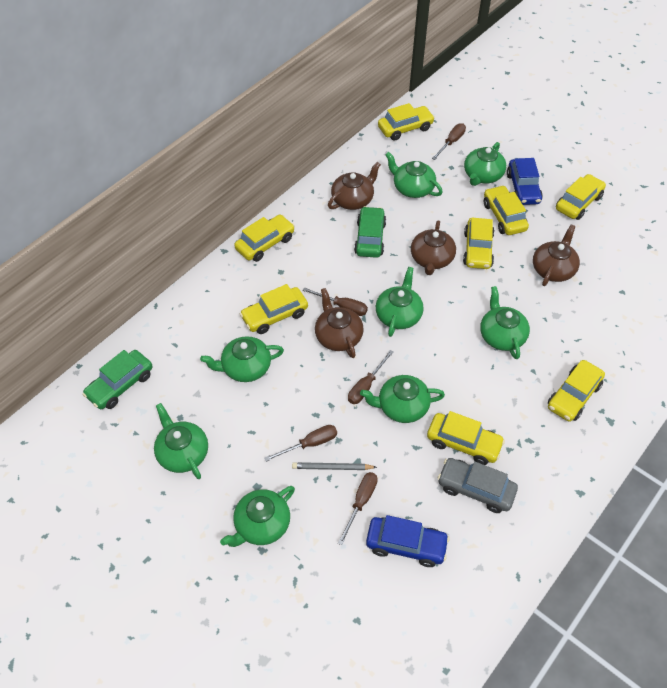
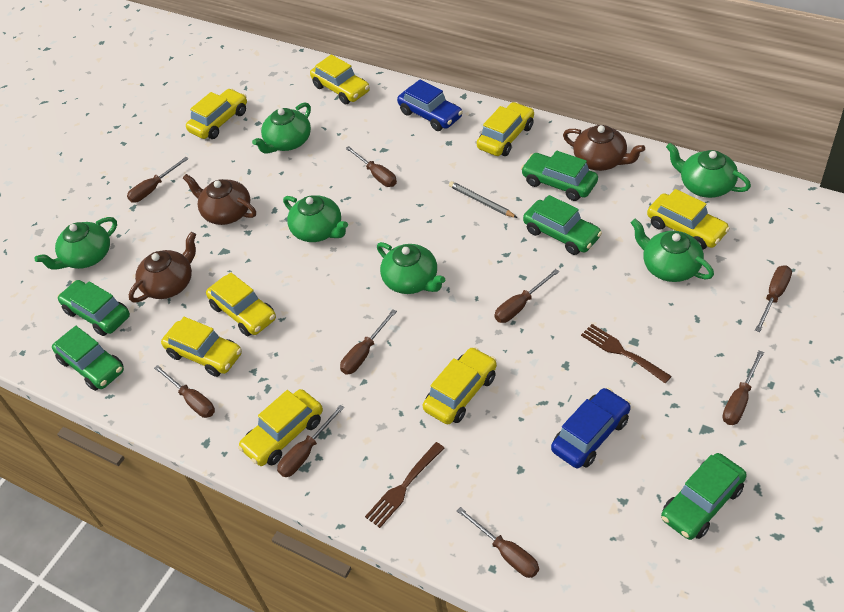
brown fork: none = 0 -> [365,442,444,528] [581,324,672,383] = 2
brown screwdriver: [264,425,337,462] [303,287,368,316] [338,472,378,545] [348,350,394,404] [432,123,466,160] = 5 -> [127,157,189,203] [154,365,215,418] [277,405,344,477] [340,309,397,375] [345,146,397,187] [457,507,539,578] [494,269,559,323] [722,350,764,425] [755,265,792,332] = 9
brown teapot: [315,288,364,358] [328,162,381,210] [411,220,456,275] [533,225,580,286] = 4 -> [129,232,196,303] [183,174,256,225] [563,125,645,171] = 3
green car: [82,350,152,409] [354,206,386,258] = 2 -> [52,326,124,391] [57,280,130,336] [521,151,598,201] [523,195,602,255] [661,453,747,540] = 5
green teapot: [154,403,208,479] [200,336,284,382] [220,486,295,547] [360,375,445,423] [376,267,423,337] [385,152,443,198] [464,142,506,186] [480,286,530,359] = 8 -> [34,217,117,270] [252,102,311,154] [283,195,348,242] [377,242,445,294] [631,219,714,282] [666,143,751,198] = 6
grey car: [437,458,518,513] = 1 -> none = 0

